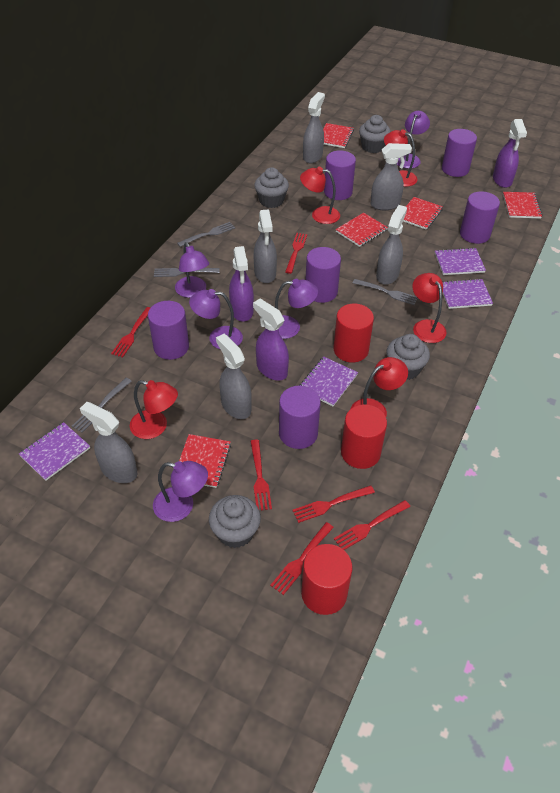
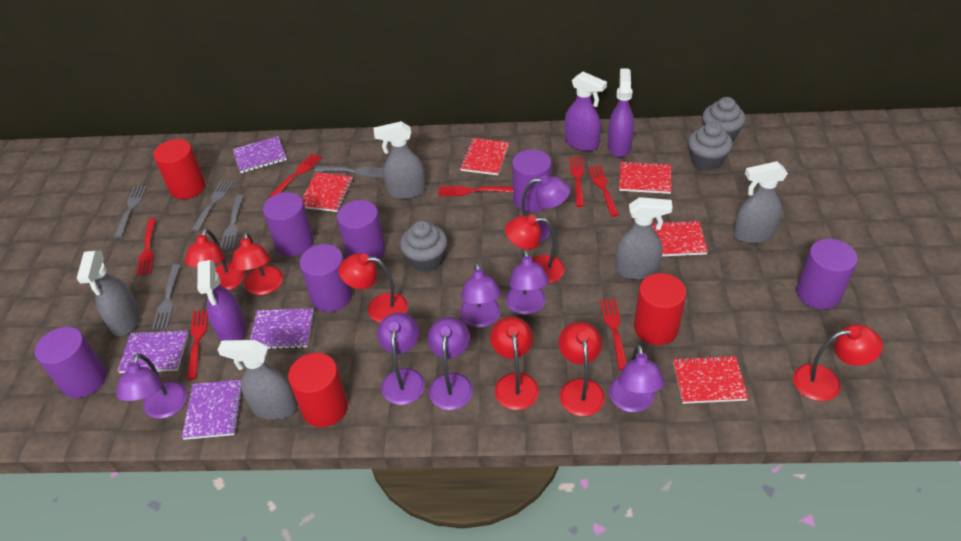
grey cupcake: [209,495,261,548] [254,167,289,208] [359,115,391,153] [386,334,430,380] = 4 -> [400,221,447,272] [688,122,733,171] [702,97,746,141] = 3
grey fork: [72,378,132,433] [154,268,219,277] [177,222,235,247] [353,279,418,305] = 4 -> [114,186,147,238] [152,264,181,329] [191,180,234,231] [220,195,244,250] [315,166,384,177] = 5
grey spray bottle: [80,402,137,483] [216,334,252,419] [254,209,277,283] [303,92,325,163] [371,143,412,210] [376,205,407,285] = 6 -> [77,251,140,336] [218,340,298,419] [373,121,426,199] [615,197,673,280] [733,161,788,243] = 5
purple lamp: [153,461,208,522] [175,242,209,298] [189,289,243,350] [275,279,318,339] [397,111,430,169] = 5 -> [116,353,188,419] [377,312,425,405] [427,317,473,410] [460,262,501,328] [506,249,549,315] [522,175,570,242] [609,344,665,412] = 7
red fork: [111,307,150,357] [250,440,272,510] [270,522,334,595] [285,233,307,274] [292,485,375,523] [334,500,410,550] = 6 -> [136,218,156,276] [187,309,208,380] [269,153,322,197] [438,186,513,196] [570,157,584,207] [588,165,619,217] [600,299,627,370] = 7
red lamp: [130,380,178,439] [300,167,340,224] [351,357,408,417] [384,129,418,187] [413,273,447,343] = 5 -> [185,228,246,290] [232,232,283,295] [338,253,408,323] [490,317,539,410] [505,215,565,284] [559,322,605,416] [793,324,883,401] = 7

